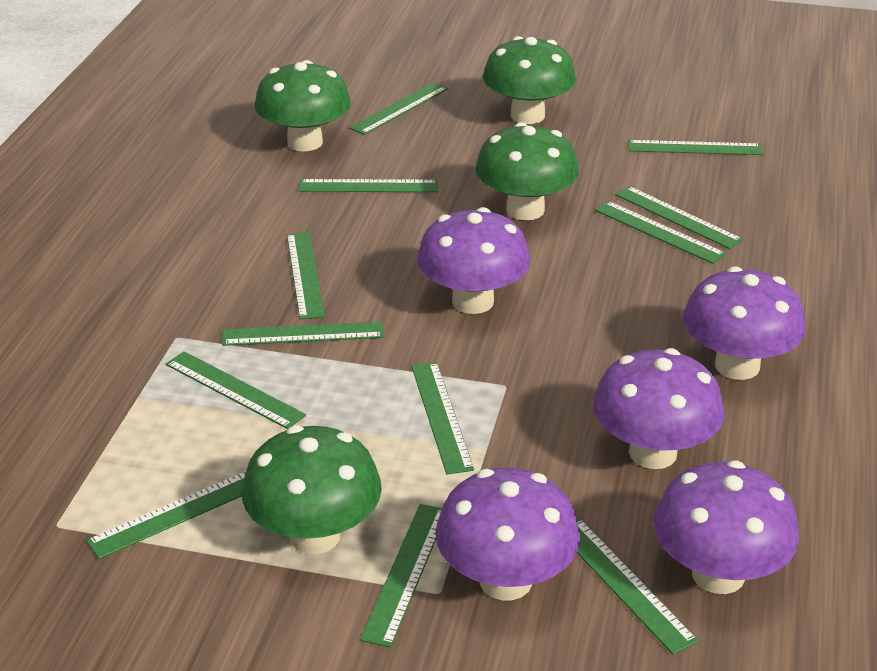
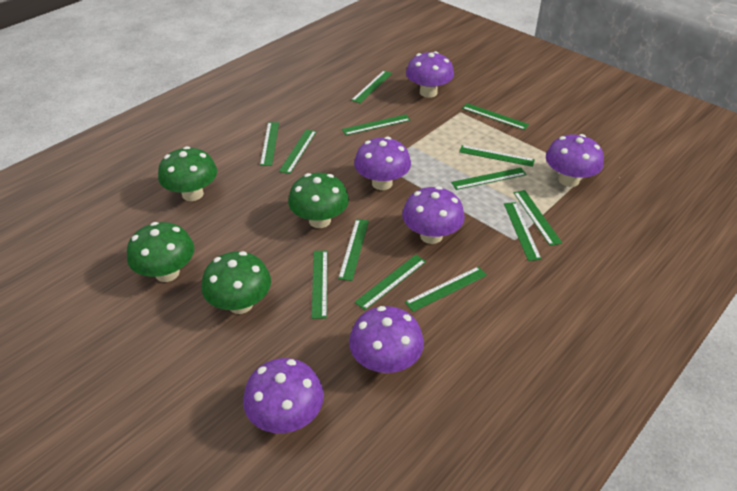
green ruler: [86,471,246,559] [165,351,306,429] [222,322,384,346] [287,232,325,319] [299,179,438,192] [349,82,448,135] [360,504,442,648] [411,362,474,475] [576,518,699,655] [595,201,726,264] [615,186,743,249] [628,140,763,155] = 12 -> [260,122,279,166] [279,129,317,174] [312,251,328,319] [338,219,369,281] [342,114,411,135] [351,70,392,103] [354,255,426,310] [405,267,487,312] [451,168,527,190] [459,145,535,167] [462,103,529,130] [504,202,542,261] [514,190,562,246] = 13
purple mushroom: [417,207,531,314] [435,467,580,600] [593,348,724,469] [654,461,799,594] [683,266,806,380] = 5 -> [243,358,324,433] [349,306,424,373] [354,137,411,190] [402,186,465,244] [406,51,454,98] [546,134,604,187] = 6

